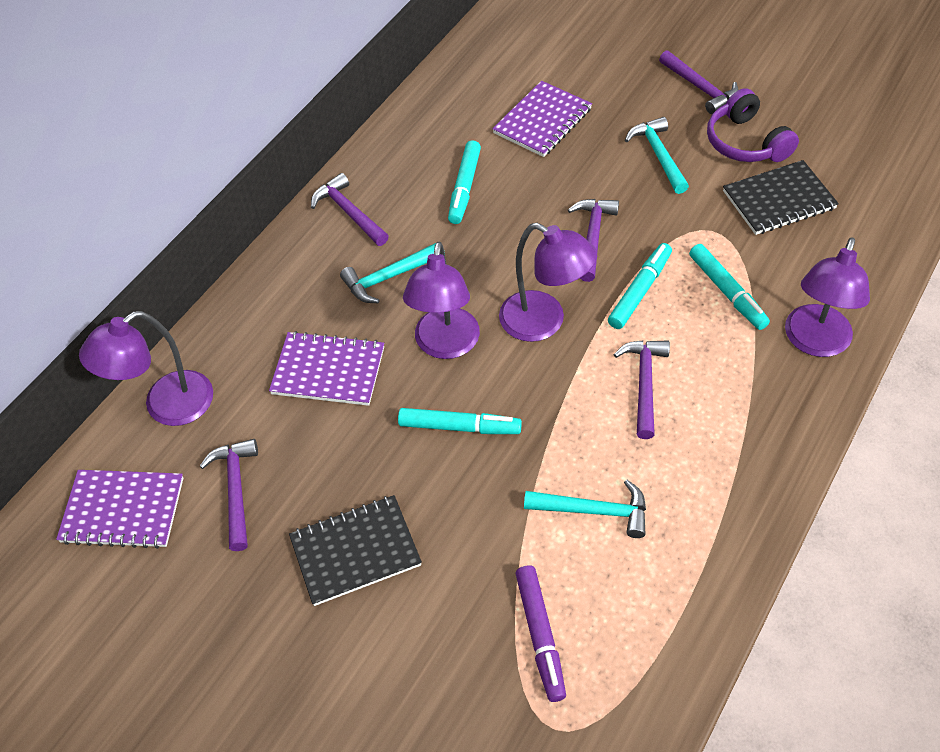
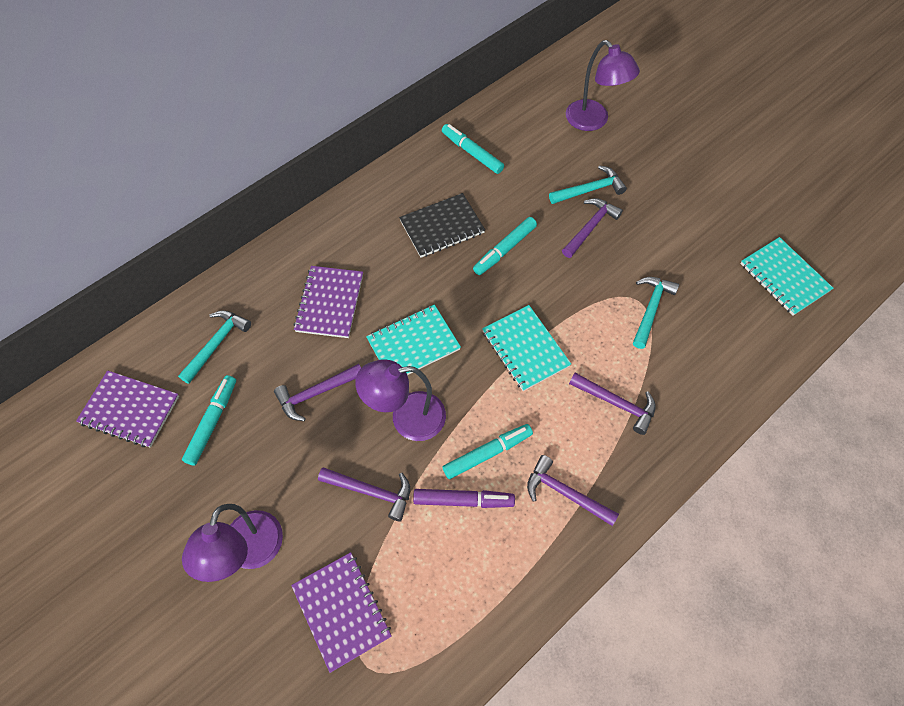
black notebook: [289,495,422,606] [723,160,839,235] = 2 -> [399,193,485,258] = 1
purple headphones: [707,88,799,162] = 1 -> none = 0
purple lamp: [79,311,213,426] [403,242,480,359] [499,223,597,342] [785,237,870,357] = 4 -> [182,504,283,582] [355,359,446,441] [566,40,640,131] = 3
turquoise notebook: none = 0 -> [366,305,461,375] [482,305,571,391] [740,237,833,316] = 3

